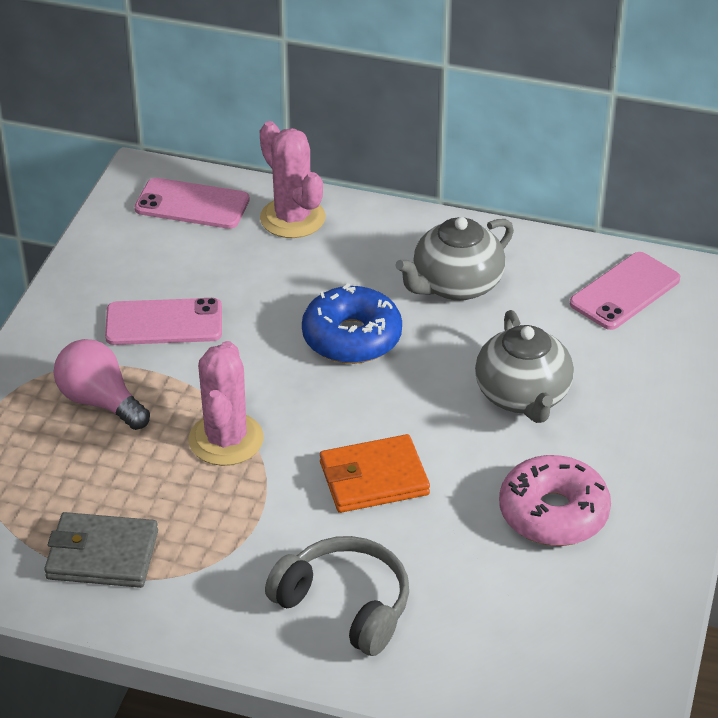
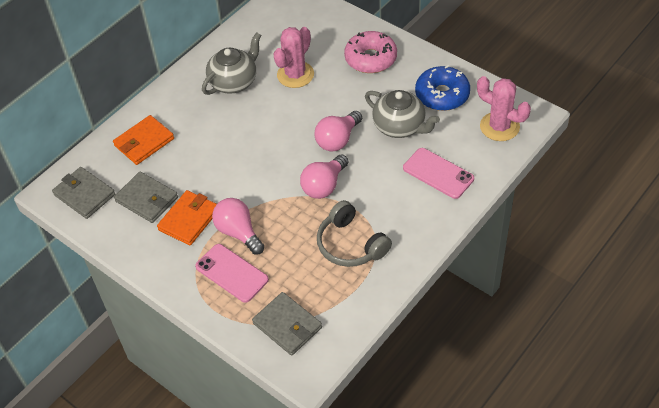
grey wallet: [44,512,158,588] = 1 -> [52,167,115,219] [114,172,178,223] [252,292,322,356] = 3
orange wallet: [320,434,430,513] = 1 -> [113,115,174,165] [157,190,217,246] = 2
pink light bulb: [54,339,150,430] = 1 -> [212,198,264,255] [300,154,349,199] [314,111,362,152] = 3
pink phone: [105,298,222,345] [135,178,250,229] [570,252,680,330] = 3 -> [195,244,269,303] [403,148,474,199] = 2

